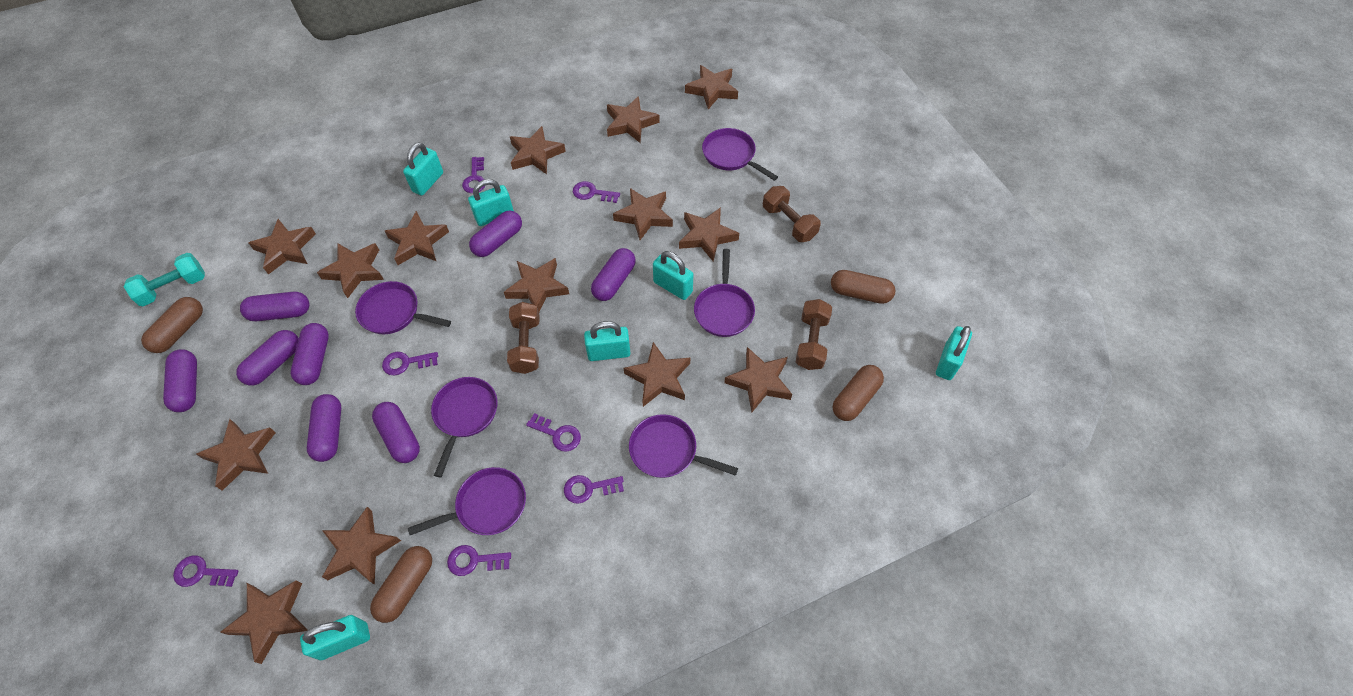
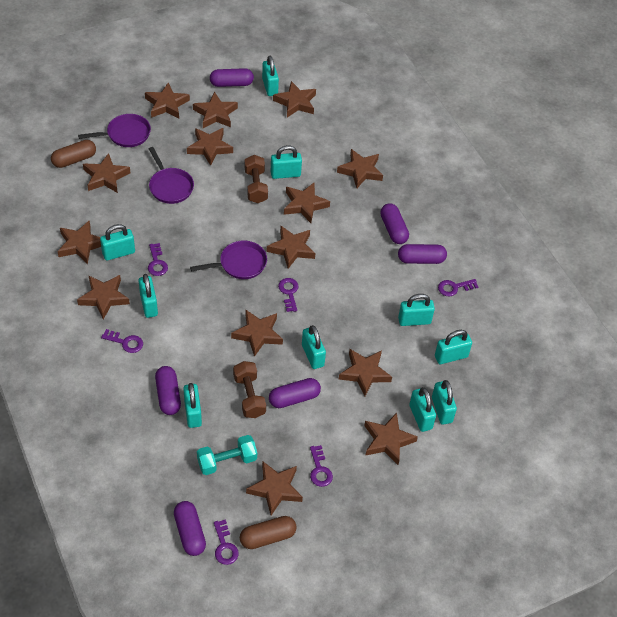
brown capsule: [141,297,203,353] [370,546,432,623] [831,270,896,304] [833,365,884,421] = 4 -> [51,140,96,168] [240,516,297,549] = 2
brown dumbbell: [507,302,539,374] [763,186,821,242] [796,299,832,370] = 3 -> [233,361,266,418] [245,155,268,203] = 2
purple capsule: [163,349,197,412] [236,330,299,386] [240,292,309,321] [291,323,329,385] [307,394,341,462] [372,402,420,463] [469,211,522,257] [591,248,636,301] = 8 -> [155,366,181,415] [174,501,206,556] [210,68,254,87] [269,378,321,408] [380,203,409,244] [398,244,447,264] = 6
purple key: [173,555,239,587] [382,352,438,375] [447,545,511,576] [462,157,485,193] [526,413,581,451] [564,475,624,504] [573,181,620,203] = 7 -> [101,329,143,353] [148,243,168,276] [214,519,239,565] [278,278,298,312] [310,445,333,487] [438,279,478,296] = 6
purple pan: [355,281,451,334] [408,467,526,535] [431,377,498,477] [629,414,738,478] [694,249,755,337] [702,128,778,181] = 6 -> [78,114,151,147] [149,147,194,204] [190,241,267,279] = 3
turquoise padlock: [300,615,370,661] [403,142,443,196] [468,179,514,226] [584,321,630,361] [653,251,693,300] [936,326,972,380] = 6 -> [100,224,135,261] [138,274,158,318] [183,383,202,428] [262,56,279,96] [271,145,302,179] [302,325,326,369] [398,294,435,326] [409,387,436,432] [432,380,457,424] [435,330,472,364] = 10

